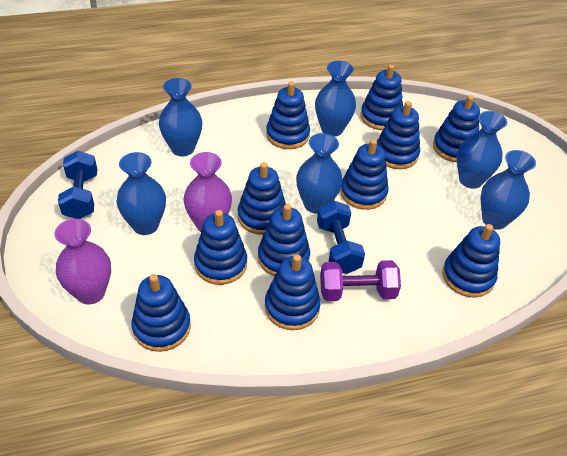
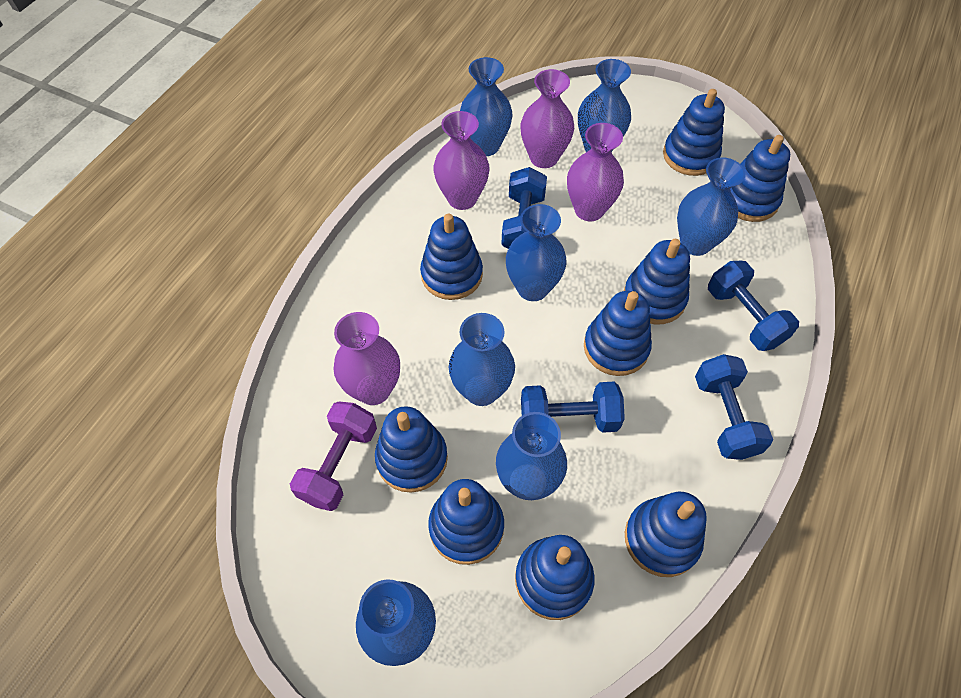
blue dumbbell: [58,151,97,219] [317,200,365,274] = 2 -> [501,167,547,249] [521,382,625,433] [695,354,773,460] [708,261,799,351] = 4
blue stacking toy: [132,274,191,352] [194,210,247,285] [238,162,286,235] [258,204,310,276] [265,254,321,330] [266,81,310,149] [340,139,389,210] [360,64,403,130] [377,101,420,169] [433,95,480,162] [442,224,500,297] = 11 -> [375,406,448,493] [420,214,483,300] [428,479,504,565] [515,535,595,620] [584,291,652,376] [624,239,690,325] [625,492,707,577] [663,89,725,176] [730,135,790,222] = 9
blue vase: [116,152,166,235] [159,78,202,156] [296,133,343,214] [315,61,356,137] [457,111,507,189] [481,150,536,230] = 6 -> [356,579,436,666] [449,313,515,406] [460,57,513,156] [496,412,567,500] [506,204,567,301] [578,59,631,152] [677,157,746,256] = 7
purple vase: [55,219,111,305] [183,152,232,232] = 2 -> [333,312,400,405] [433,111,489,210] [521,69,574,168] [567,123,624,221] = 4

